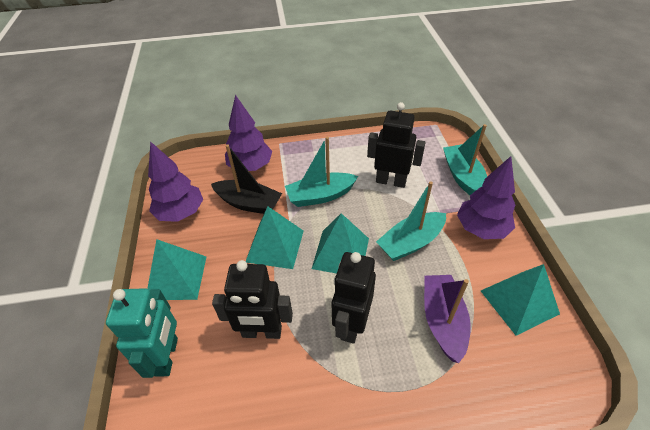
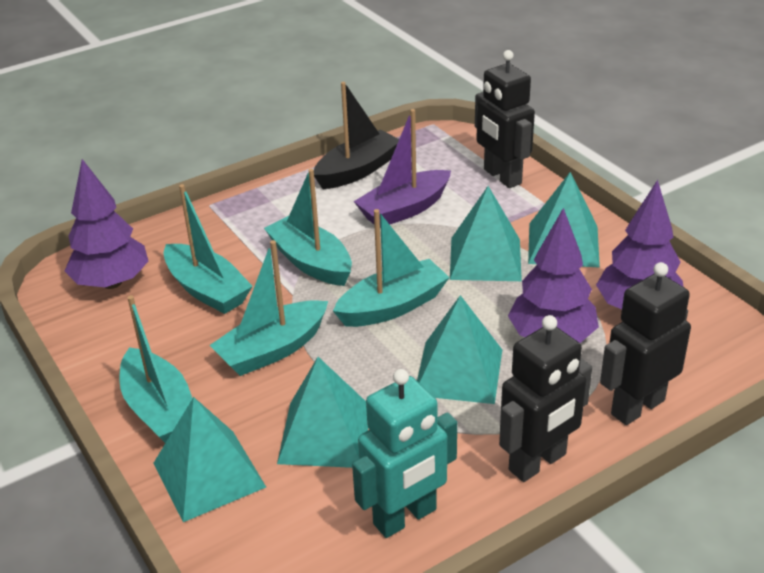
turquoise boat: [285,137,358,207] [376,181,446,261] [443,124,487,195] = 3 -> [119,295,193,443] [163,184,253,314] [209,240,328,376] [264,169,352,286] [333,209,450,327] = 5
turquoise pyramid: [147,239,206,300] [246,206,304,269] [312,213,369,274] [481,264,560,336] = 4 -> [154,397,266,522] [277,357,368,468] [417,295,502,404] [450,186,522,281] [528,172,600,268] = 5

